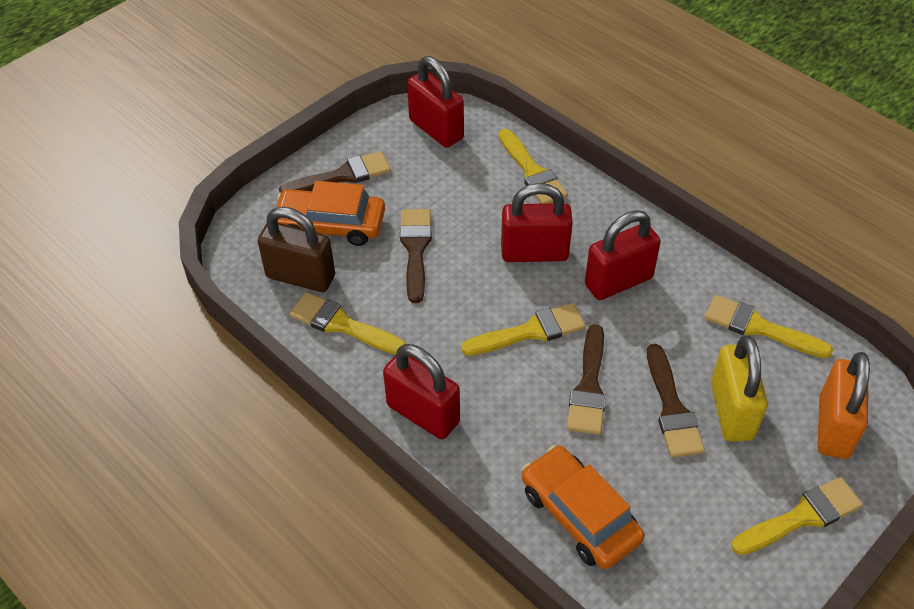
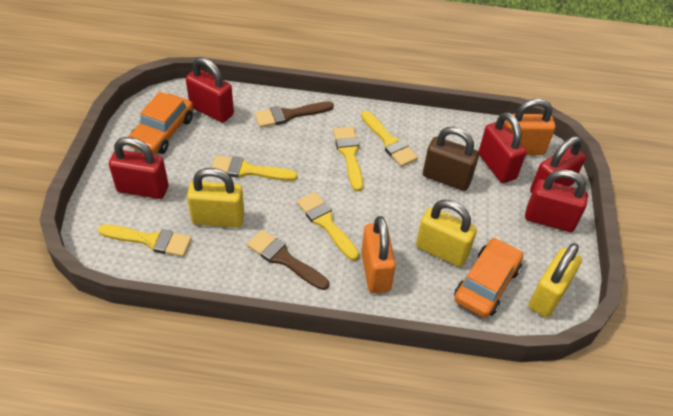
brown brush: [279,151,391,193] [400,209,432,303] [567,324,606,435] [647,344,705,458] = 4 -> [247,230,329,290] [254,102,334,128] = 2
orange padlock: [817,352,870,459] = 1 -> [361,216,396,293] [504,98,555,155] = 2
red padlock: [383,344,460,439] [407,56,464,148] [501,183,573,262] [585,210,661,300] = 4 -> [109,137,169,199] [186,57,234,123] [478,112,526,183] [525,169,588,232] [530,136,586,193] = 5
yellow padlock: [711,336,768,442] = 1 -> [187,168,244,228] [416,200,477,267] [529,243,582,317] = 3

